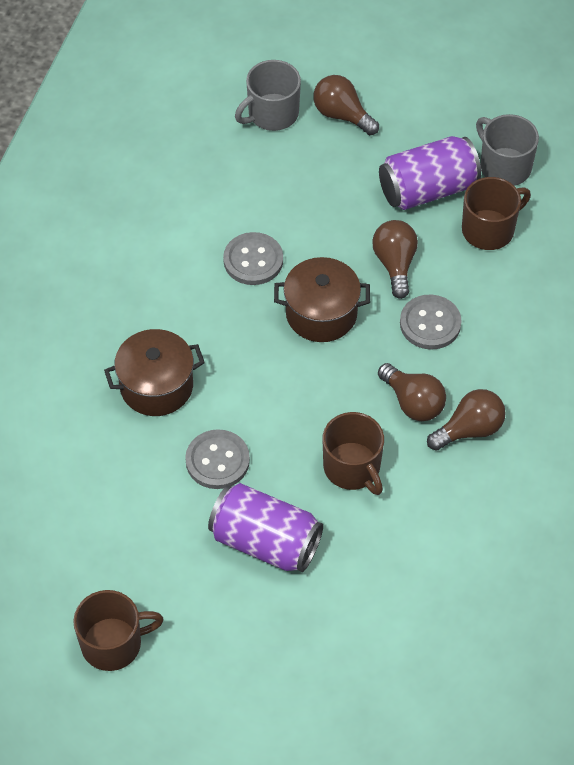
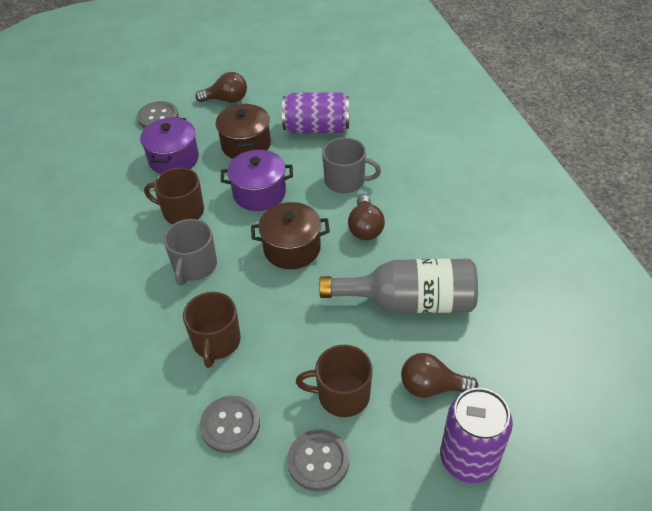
brown light bulb: [314,75,379,135] [372,220,418,299] [378,363,446,421] [427,389,506,451] = 4 -> [195,72,247,103] [348,195,385,240] [401,353,478,398] = 3
grey bottle: none = 0 -> [319,259,478,313] = 1
purple pot: none = 0 -> [140,117,199,174] [221,150,293,211] = 2

